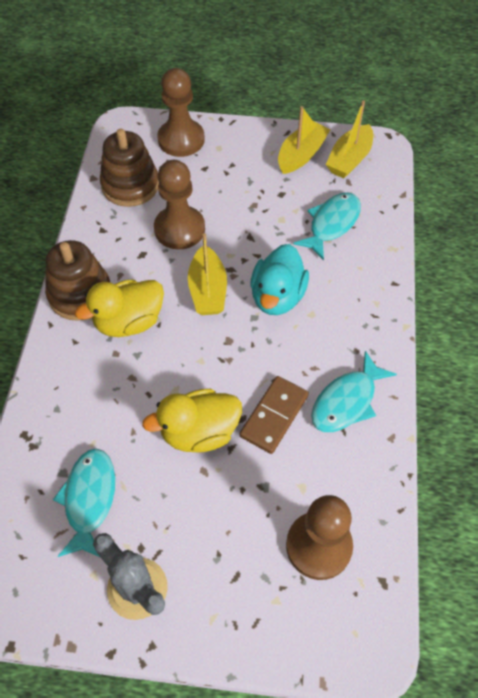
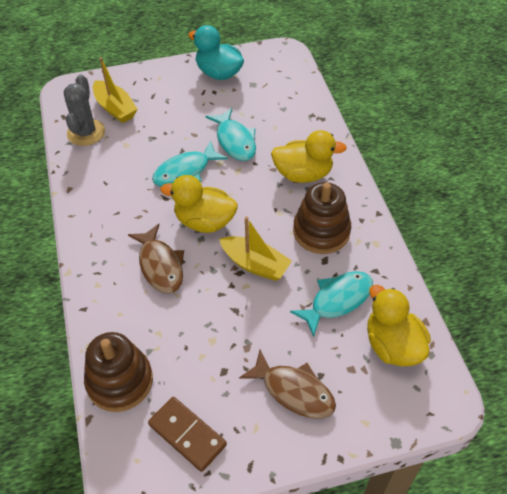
brown fish: none = 0 -> [128,224,184,294] [239,350,336,419] = 2
brown pawn: [154,160,205,250] [157,68,205,157] [286,495,353,580] = 3 -> none = 0
yellow boat: [188,233,227,315] [278,106,331,174] [326,100,373,178] = 3 -> [93,57,138,123] [219,217,292,281] = 2
yellow duck: [75,279,164,337] [142,389,242,453] = 2 -> [161,175,238,233] [271,130,347,183] [367,285,431,367] = 3

